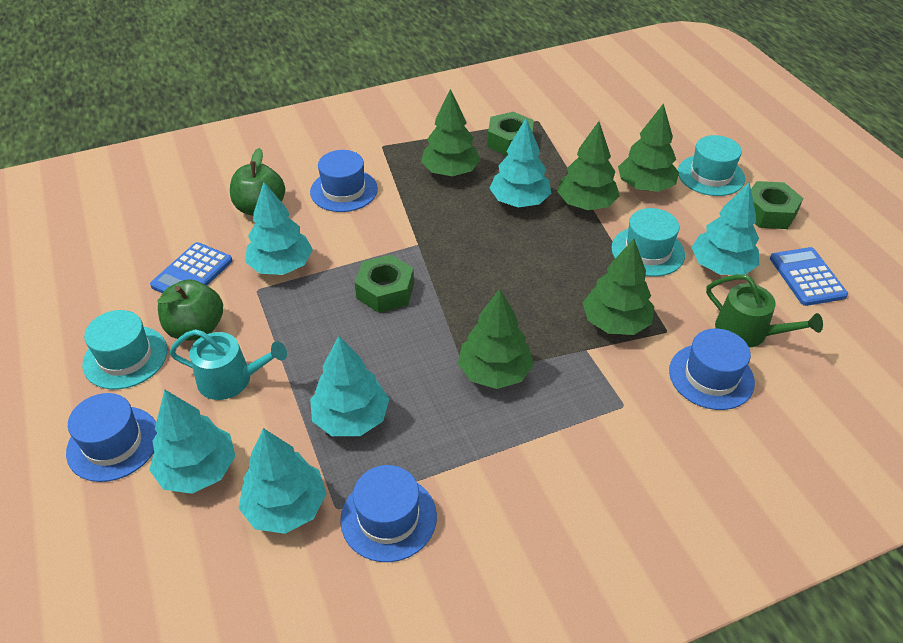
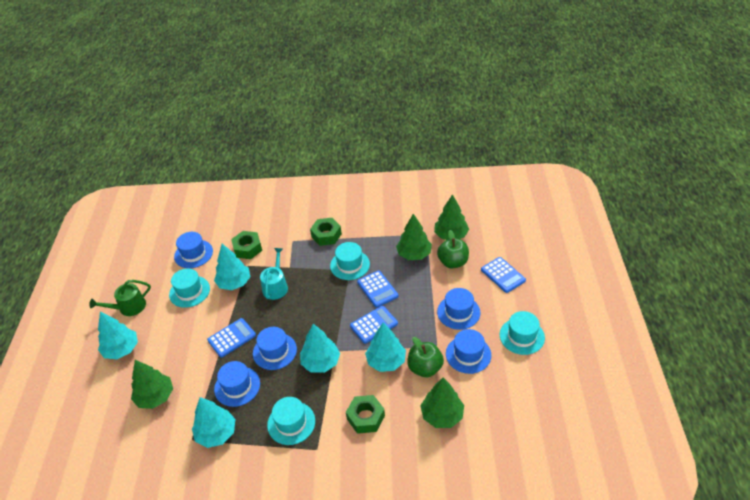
blue calculator: [150,242,232,293] [770,247,848,306] = 2 -> [207,318,256,357] [350,306,398,344] [357,271,398,307] [481,257,526,293] = 4
blue hat: [66,393,157,482] [310,150,378,212] [340,465,437,562] [669,329,755,410] = 4 -> [174,232,213,268] [214,361,260,407] [253,327,297,370] [437,288,481,330] [446,329,491,374] = 5
green tree: [421,89,480,176] [458,289,534,389] [557,121,620,210] [582,239,654,335] [618,103,679,192] = 5 -> [131,360,173,409] [396,214,432,260] [420,377,464,428] [434,194,469,240] = 4
turquoise hat: [82,310,167,389] [611,208,685,277] [678,135,745,196] = 3 -> [169,268,210,308] [267,397,315,445] [330,242,370,280] [500,311,545,355] = 4
turquoise tree: [149,390,235,494] [239,428,327,534] [245,182,313,275] [310,336,389,436] [489,119,551,207] [691,182,759,275] = 6 -> [98,311,138,359] [192,397,235,448] [214,244,250,290] [300,324,340,373] [365,322,406,372] = 5

